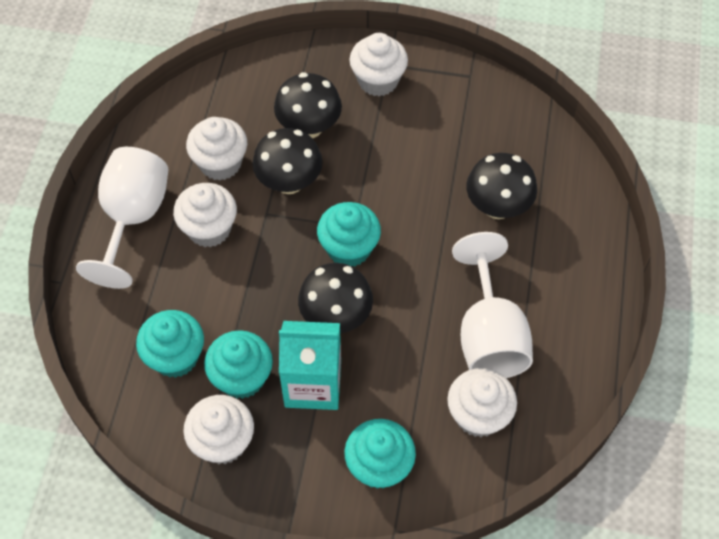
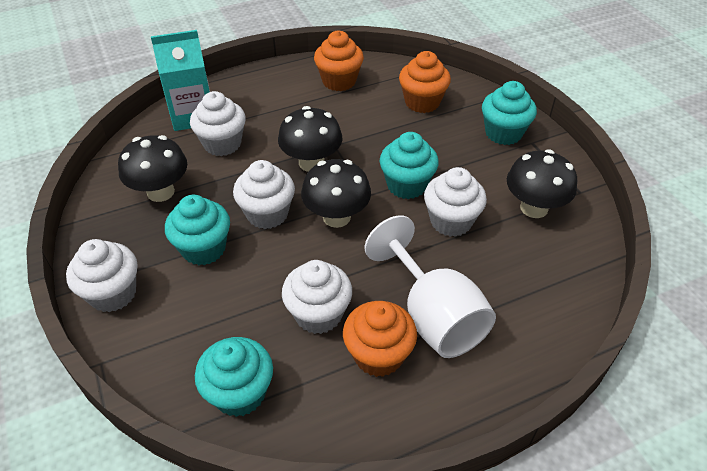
orange cupcake: none = 0 -> [314,31,364,91] [343,301,417,377] [399,51,451,113] = 3
white goblet: [76,147,169,289] [452,232,533,378] = 2 -> [365,215,496,358] = 1

